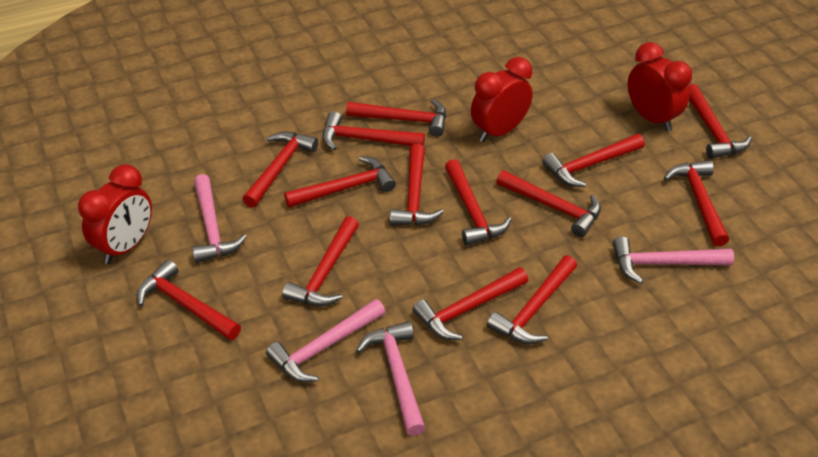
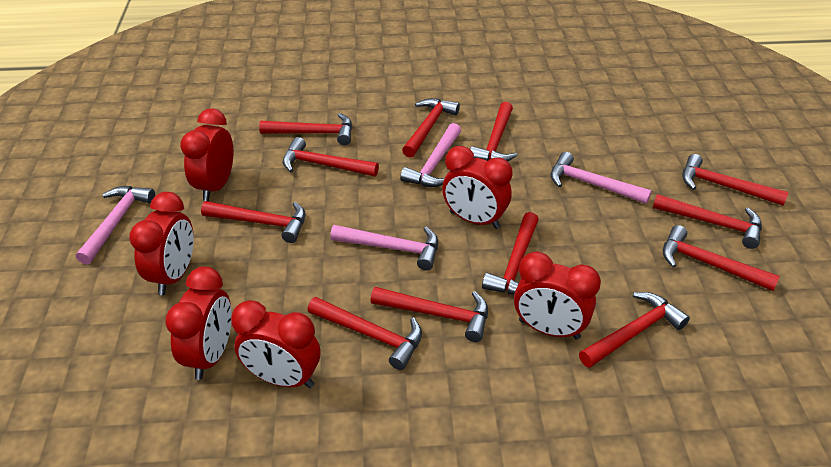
red clock: [78,164,152,264] [471,57,533,142] [628,42,692,131] = 3 -> [129,192,194,295] [165,267,232,380] [180,108,234,201] [231,300,320,388] [442,146,512,229] [514,252,601,340] = 6
red hammer: [137,259,241,340] [243,131,318,208] [282,216,359,306] [284,156,396,208] [322,111,425,150] [346,99,446,137] [390,144,444,226] [412,267,528,340] [445,159,512,246] [487,255,577,344] [496,170,601,237] [542,134,645,187] [664,160,729,246] [688,84,752,159] = 14 -> [201,201,306,243] [259,113,352,145] [283,137,379,177] [308,297,422,370] [371,287,488,342] [402,98,460,158] [470,102,517,161] [482,212,539,295] [579,292,690,368] [653,194,762,249] [663,225,780,291] [682,154,789,206] = 12

